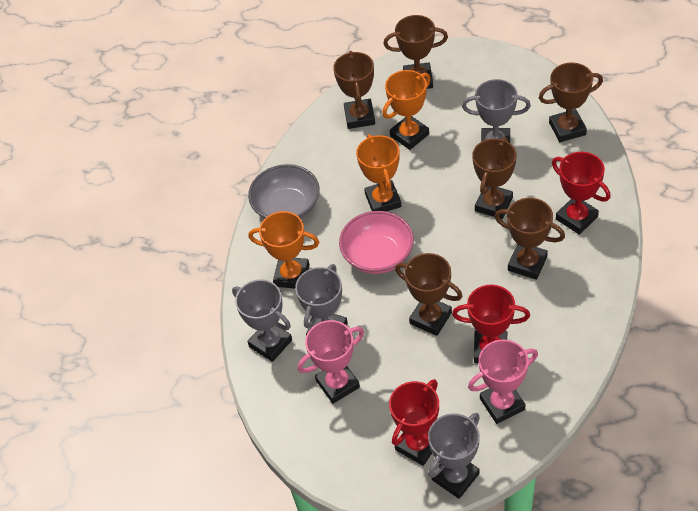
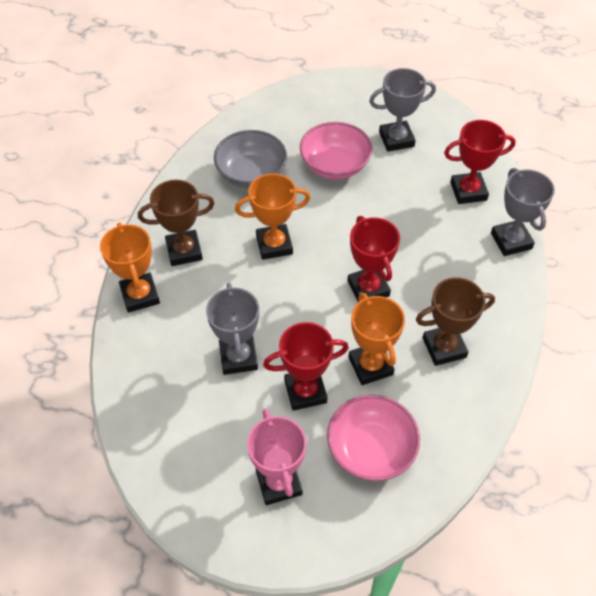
brown trophy: [333,51,375,129] [384,15,448,89] [395,253,463,336] [472,137,516,219] [494,198,565,280] [539,63,603,142] = 6 -> [138,180,215,266] [416,277,495,366] = 2
grey trophy: [232,279,292,362] [295,264,348,336] [428,413,480,499] [462,79,531,143] = 4 -> [206,283,259,375] [369,68,436,152] [491,168,555,256] = 3
pink bowl: [339,211,414,274] = 1 -> [300,122,372,180] [327,395,420,481] = 2
pink trophy: [298,320,364,404] [468,340,538,424] = 2 -> [247,409,306,505] = 1

